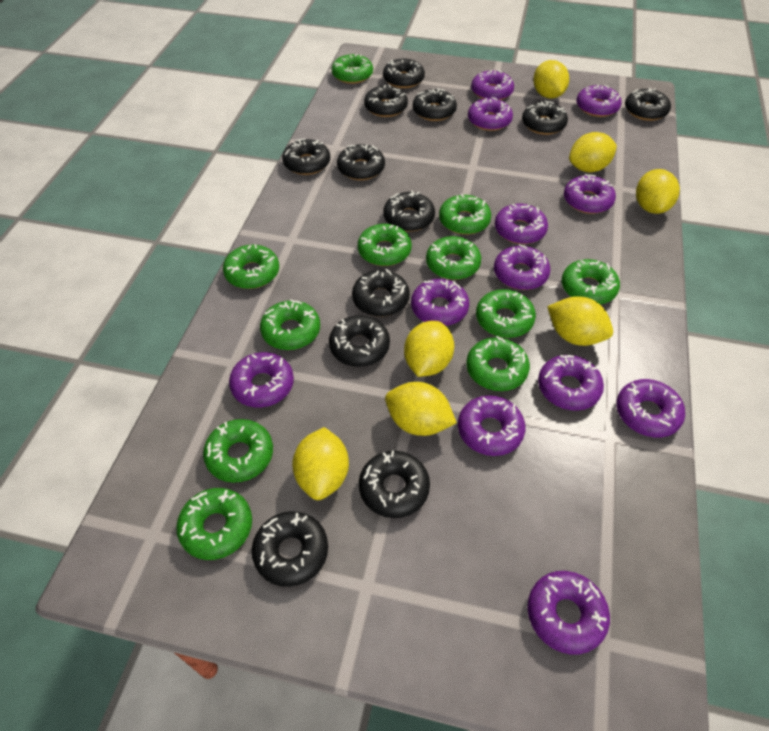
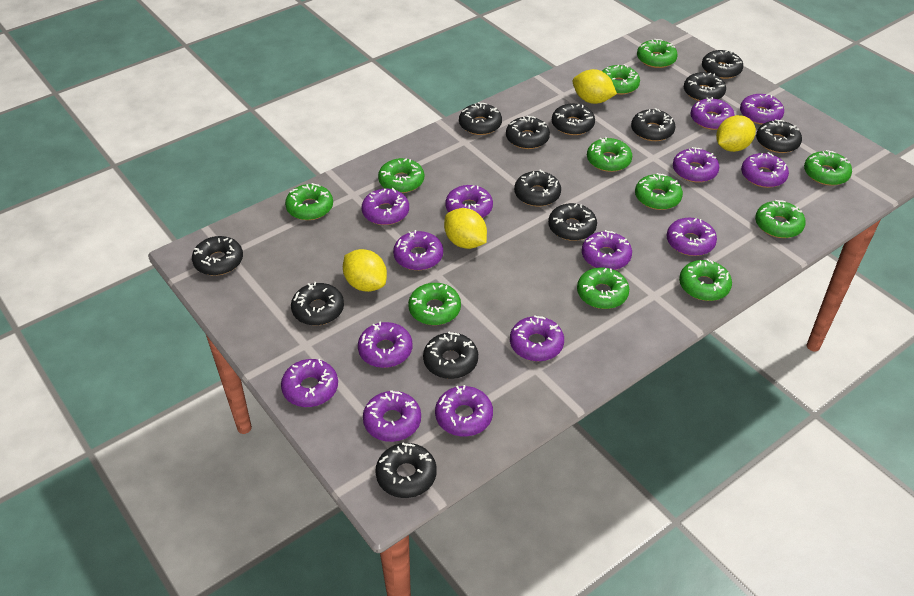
black donut: [252,511,328,587] [282,139,330,175] [329,315,390,367] [337,144,385,180] [352,269,410,317] [359,451,430,518] [364,85,408,117] [383,59,425,88] [384,190,435,232] [413,88,457,121] [522,100,568,135] [625,87,671,121] = 12 -> [192,236,243,276] [291,282,344,326] [375,443,437,498] [423,332,478,379] [459,102,502,135] [506,115,550,149] [514,170,561,206] [548,203,597,241] [552,104,595,135] [631,108,676,141] [684,72,726,101] [702,50,743,79] [756,119,802,153] = 13
purple donut: [229,352,294,407] [411,279,469,326] [458,395,525,456] [468,97,513,131] [471,70,514,100] [494,244,550,290] [495,204,548,244] [527,571,610,655] [538,355,604,411] [564,174,616,214] [576,85,622,117] [616,379,685,437] = 12 -> [281,359,338,407] [358,322,412,368] [362,188,409,225] [363,390,421,442] [393,230,443,270] [435,385,493,436] [445,185,493,218] [510,315,564,361] [582,230,632,270] [667,218,717,256] [673,147,719,182] [690,97,735,130] [740,94,784,125] [741,152,789,188] = 14
yellow lemon: [292,427,349,500] [385,382,457,436] [404,321,454,377] [533,60,569,99] [547,296,613,346] [569,132,617,172] [636,169,680,214] = 7 -> [343,249,387,292] [444,208,487,249] [573,69,617,104] [716,115,756,152] = 4

